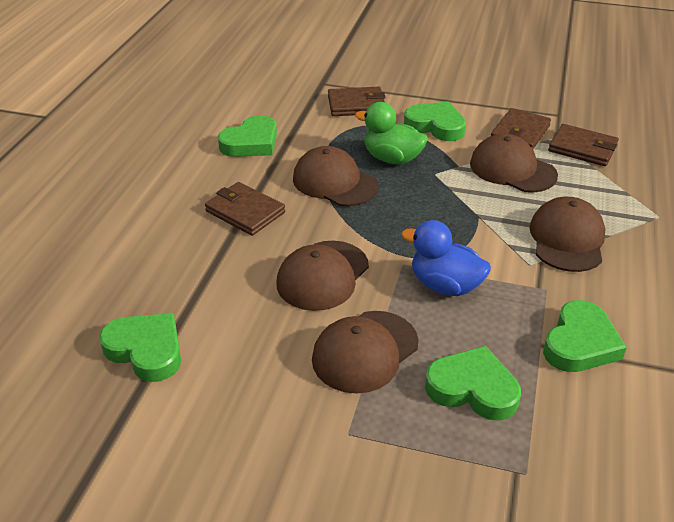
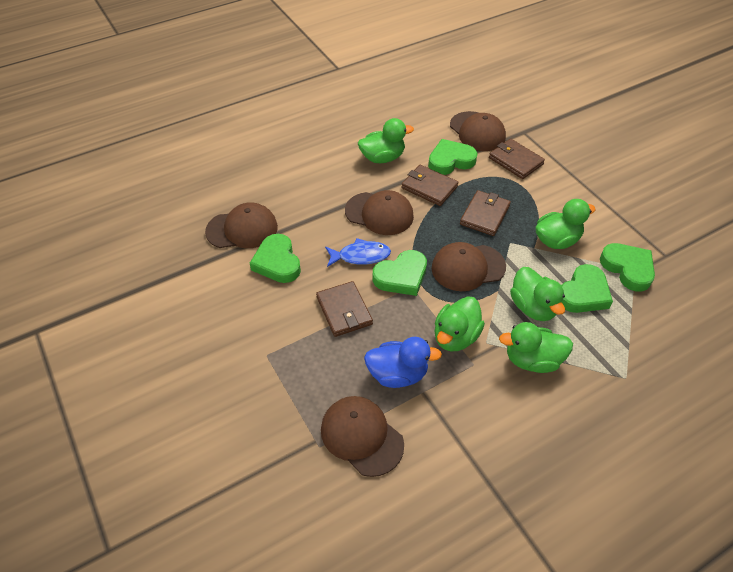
blue fish: none = 0 -> [325,238,391,267] = 1
green duck: [355,102,428,165] = 1 -> [358,118,414,163] [434,296,485,351] [499,322,573,373] [510,267,565,321] [536,199,596,249] = 5

